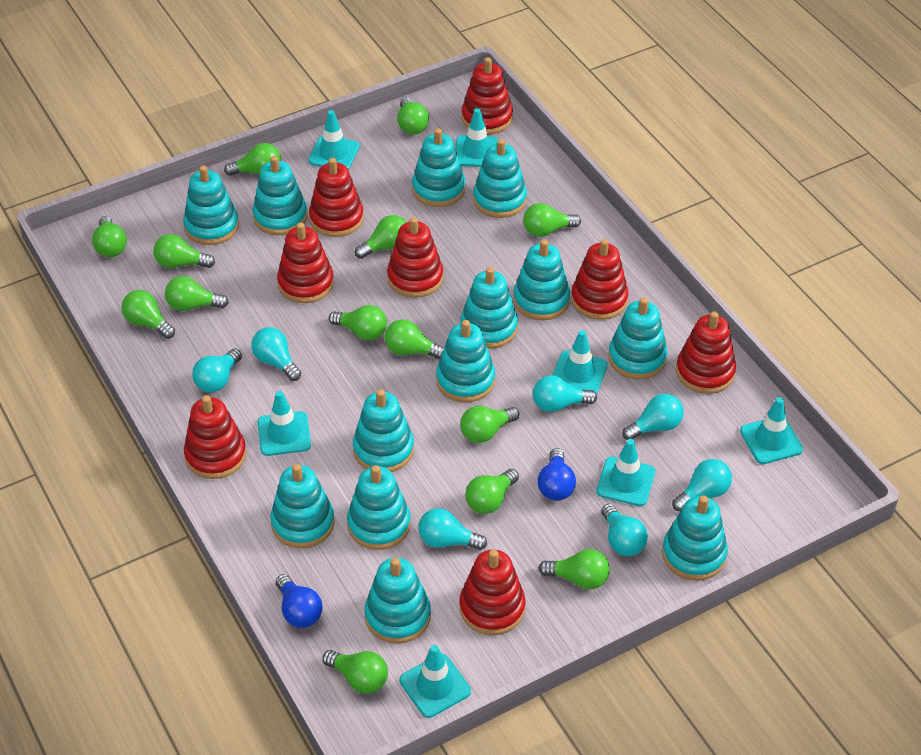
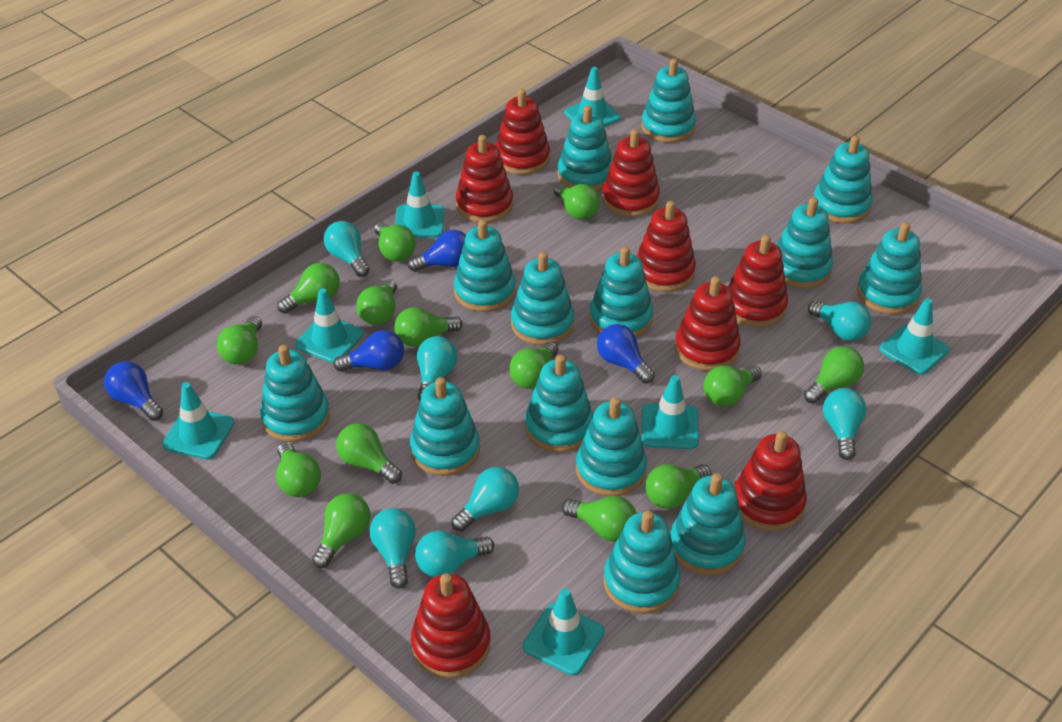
blue light bulb: [276,574,323,628] [538,448,576,501] = 2 -> [104,361,163,421] [333,330,404,372] [408,230,466,272] [597,324,655,384] = 4
turquoise stacking toy: [183,165,239,245] [252,156,307,235] [270,464,335,548] [347,465,411,550] [353,389,414,472] [364,558,431,644] [412,128,466,207] [436,320,495,402] [460,267,518,349] [473,139,527,218] [513,239,570,320] [608,297,668,379] [662,495,728,581] = 13 -> [260,345,330,442] [410,377,480,476] [454,220,516,312] [511,252,574,345] [525,355,593,453] [558,105,613,191] [576,397,647,496] [590,247,653,337] [604,510,681,614] [641,59,696,143] [671,473,746,575] [777,197,833,288] [814,135,872,223] [857,222,922,314] = 14

